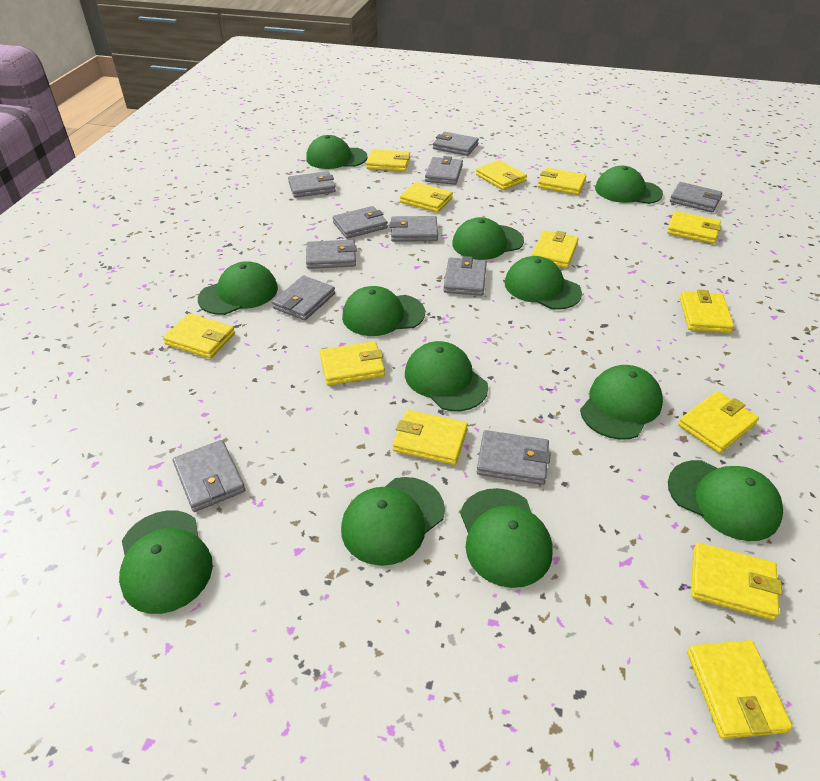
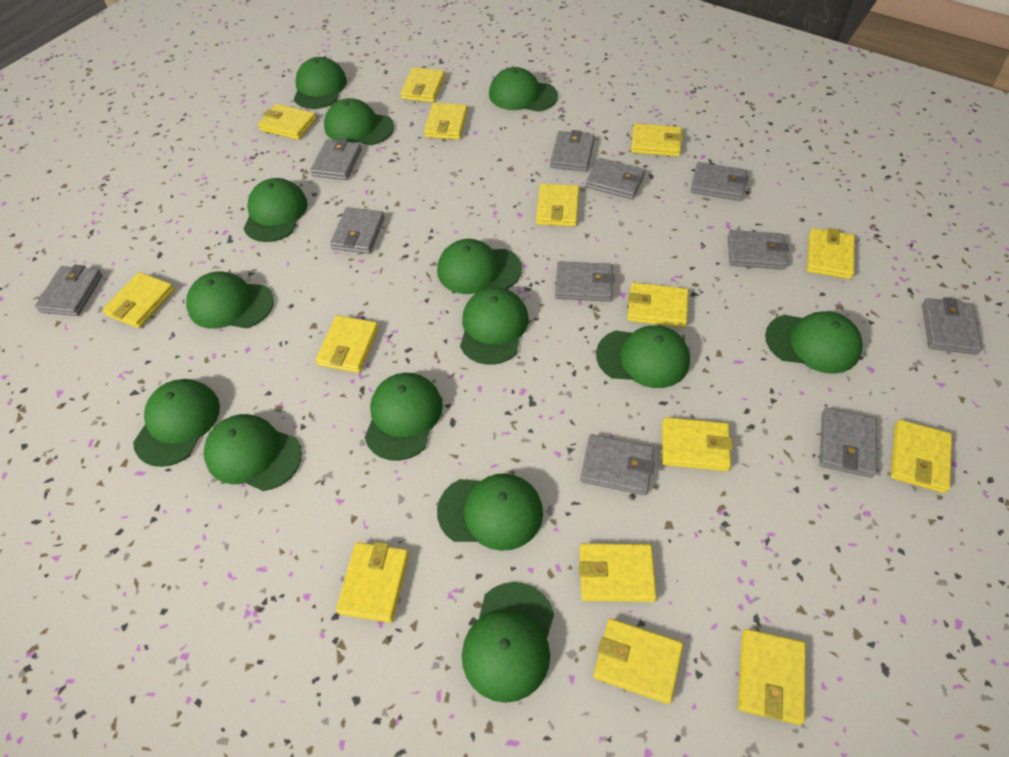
green cap: [119,510,213,614] [198,261,278,315] [306,135,368,169] [341,477,445,566] [342,286,425,336] [405,341,488,411] [452,217,524,260] [460,488,553,588] [505,256,582,310] [580,365,663,440] [595,166,663,204] [668,460,783,541] = 12 -> [133,379,220,467] [186,271,274,329] [204,414,302,491] [243,178,308,242] [294,57,347,109] [324,98,394,145] [364,373,443,461] [437,239,522,294] [437,473,543,551] [460,287,528,365] [462,582,554,703] [489,67,558,112] [596,325,690,388] [765,311,863,374] = 14
yellow wallet: [163,313,235,359] [320,341,385,385] [366,149,410,172] [393,410,468,465] [400,182,453,212] [476,160,527,190] [532,230,579,268] [538,168,586,195] [667,211,721,244] [678,391,759,453] [680,290,734,333] [687,640,792,739] [691,542,782,620] = 13 -> [103,272,175,328] [258,104,316,140] [316,315,379,373] [336,542,409,623] [400,67,445,102] [424,103,468,140] [536,184,579,227] [579,543,657,602] [593,618,683,704] [627,282,689,328] [631,123,683,157] [662,417,733,471] [738,629,806,725] [807,228,855,279] [891,420,952,493] = 15

